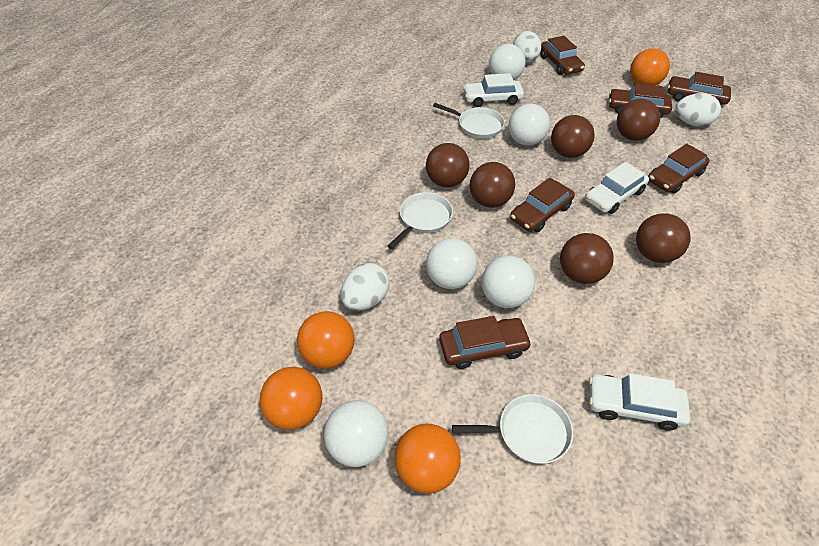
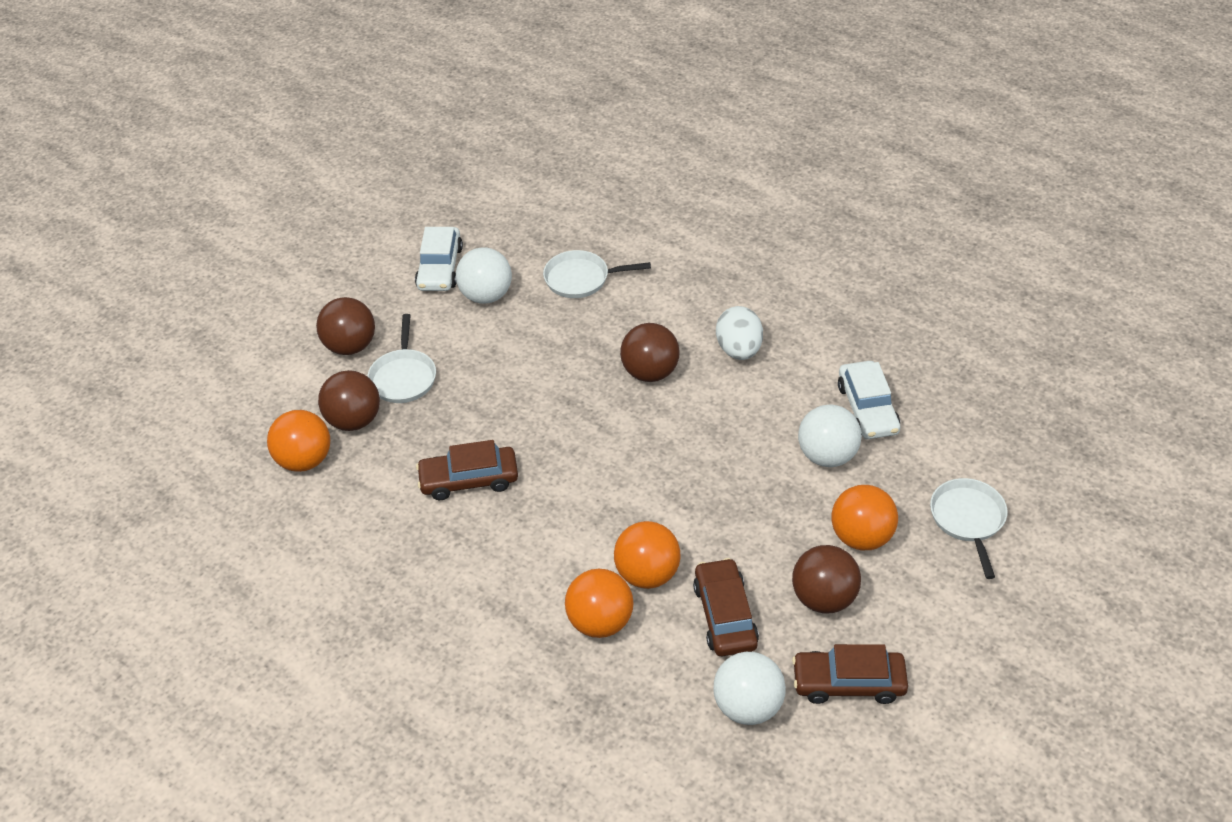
brown ball: [426,143,469,187] [470,162,515,208] [551,115,595,158] [560,233,614,284] [617,99,660,141] [636,213,691,263] = 6 -> [316,297,375,355] [318,370,380,431] [620,323,680,382] [792,545,861,613] = 4
brown car: [439,316,532,369] [510,178,575,232] [541,36,585,75] [609,83,672,118] [648,144,710,194] [668,72,731,105] = 6 -> [416,440,518,500] [693,558,759,656] [792,644,908,704] = 3
white ball: [324,400,388,467] [426,238,477,289] [482,256,535,308] [489,44,526,81] [509,104,550,146] = 5 -> [456,247,512,304] [713,652,786,725] [798,404,862,467] = 3
white car: [463,73,524,107] [585,162,649,214] [589,373,690,431] = 3 -> [415,227,463,291] [838,361,900,439] = 2
white egg: [341,263,389,311] [513,31,541,62] [675,93,721,127] = 3 -> [716,306,763,360] = 1

